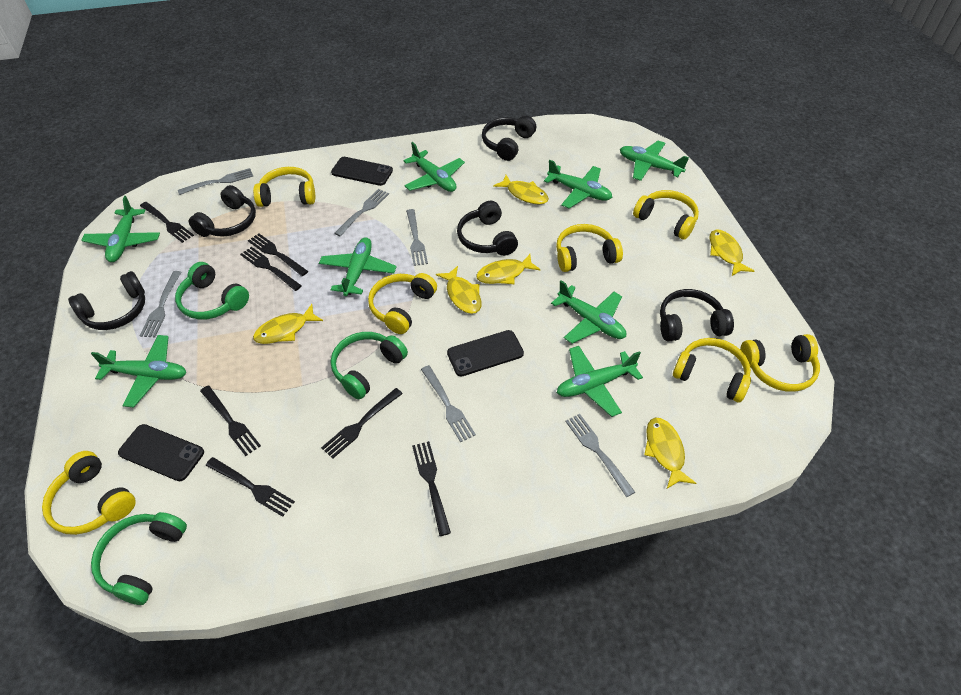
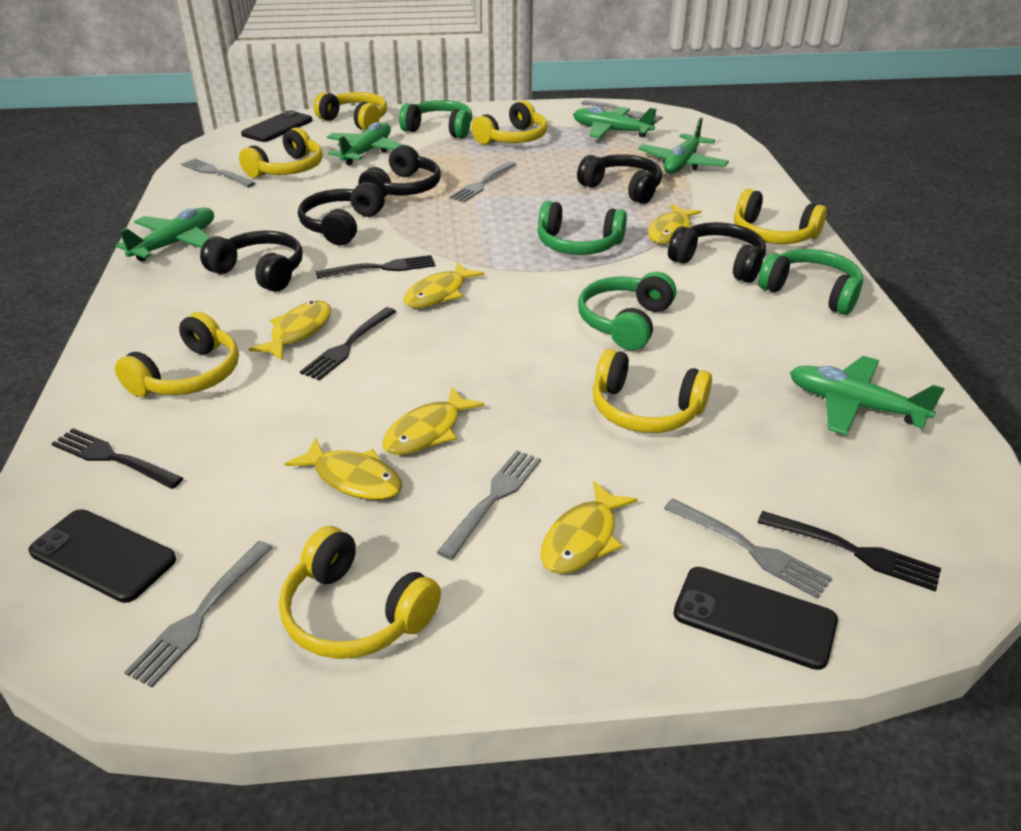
black fork: [140,202,194,243] [200,385,261,456] [206,457,295,517] [240,247,302,291] [248,233,308,276] [321,388,403,459] [412,441,451,536] = 7 -> [51,428,183,489] [300,307,396,381] [315,255,435,279] [757,511,941,592] = 4
green headphones: [91,512,187,605] [175,262,249,320] [331,332,408,399] = 3 -> [399,100,472,139] [538,201,627,255] [578,272,676,351] [758,249,863,315] = 4
green plane: [81,196,160,262] [91,335,187,407] [319,237,397,296] [404,142,465,192] [544,160,612,208] [551,280,626,344] [557,346,643,417] [620,141,689,181] = 8 -> [116,208,214,262] [327,122,404,165] [573,106,657,138] [638,117,729,174] [790,356,945,436] = 5

